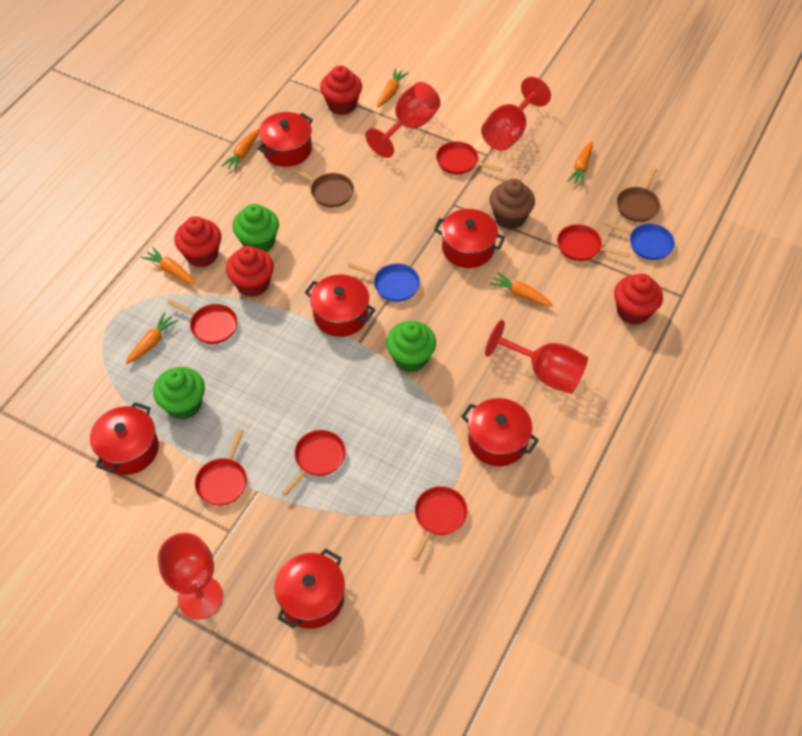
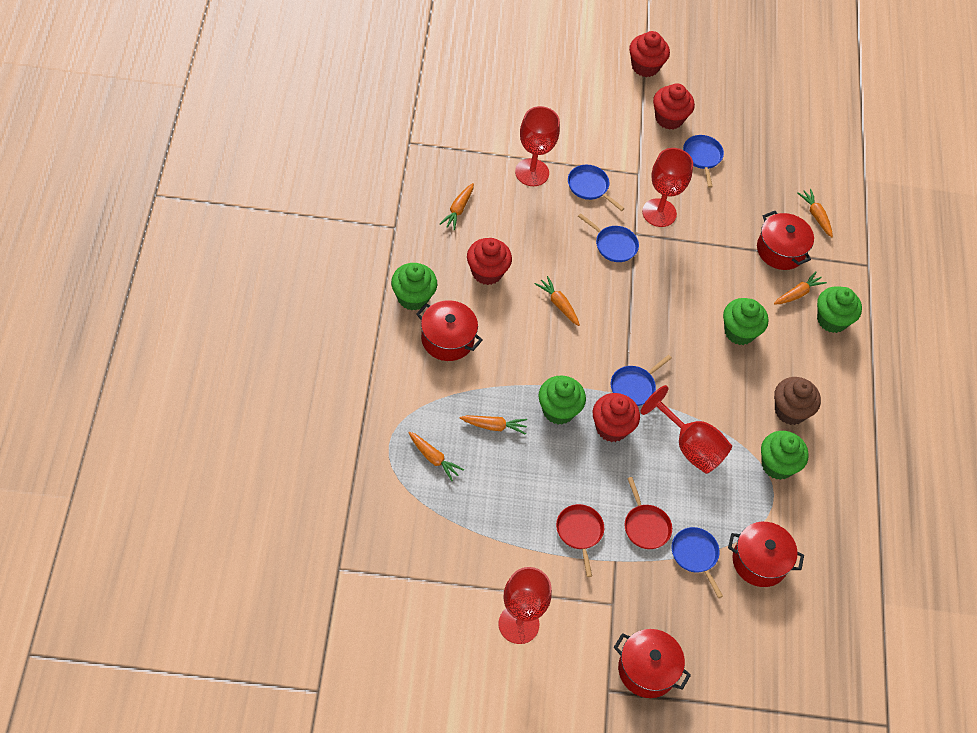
blue pan: [348,263,420,302] [604,220,675,260] = 2 -> [568,165,625,211] [578,213,639,262] [611,355,672,406] [672,527,723,598] [683,135,724,188] = 5
brown pan: [291,166,354,207] [617,168,661,222] = 2 -> none = 0
green cupcake: [153,367,205,420] [233,204,279,252] [386,321,436,372] = 3 -> [391,263,437,311] [538,375,586,424] [723,298,768,345] [761,431,809,480] [817,286,862,333] = 5
red pan: [167,299,237,344] [195,429,247,506] [282,430,346,496] [412,486,468,561] [436,141,503,174] [557,224,630,261] = 6 -> [556,504,604,577] [625,477,672,549] = 2
red pot: [90,402,159,475] [258,112,313,167] [274,549,345,629] [304,274,376,337] [434,209,505,268] [461,398,539,466] = 6 -> [416,300,482,361] [614,629,691,698] [728,522,804,587] [757,211,814,270] = 4

